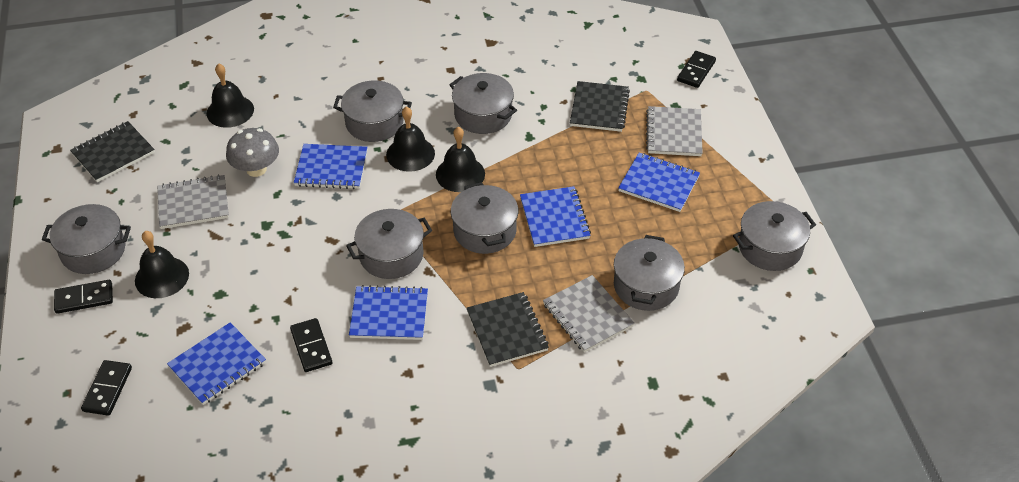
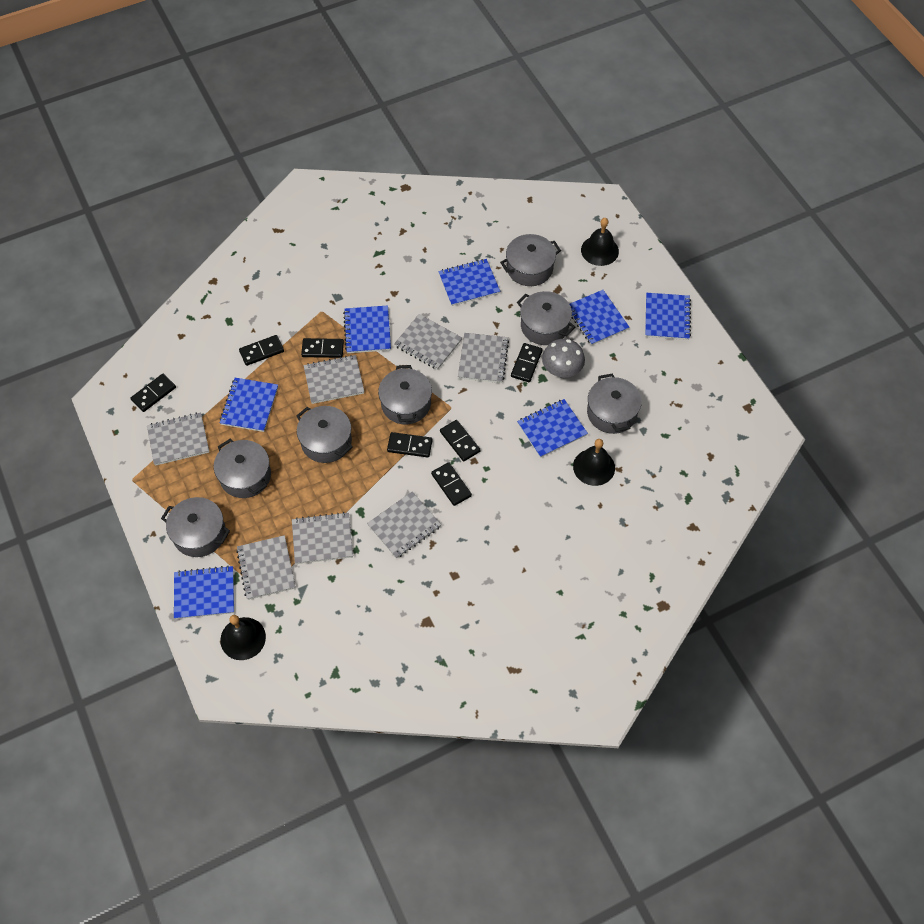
black bell: [135,231,189,298] [207,64,254,128] [386,106,435,172] [436,127,485,192] = 4 -> [220,615,266,660] [573,439,615,486] [581,218,619,266] = 3
black domino: [54,280,113,314] [81,360,132,416] [290,318,332,372] [677,51,716,88] = 4 -> [130,374,176,412] [239,335,284,366] [301,338,344,358] [387,432,433,458] [431,462,472,506] [440,420,481,461] [511,343,543,382] = 7
black notebook: [70,121,155,182] [466,292,549,367] [570,81,630,132] = 3 -> none = 0
blue notebook: [167,322,266,405] [294,144,367,189] [349,285,428,340] [520,186,591,247] [618,153,700,212] = 5 -> [174,565,234,619] [220,378,278,432] [343,305,391,353] [438,259,500,306] [517,399,588,458] [570,290,629,345] [645,293,691,340] = 7
grey notebook: [157,174,229,229] [543,275,635,353] [646,106,703,156] = 3 -> [147,413,209,466] [236,535,296,600] [292,512,353,564] [304,355,365,404] [367,491,442,559] [394,314,462,370] [458,333,509,383] = 7

